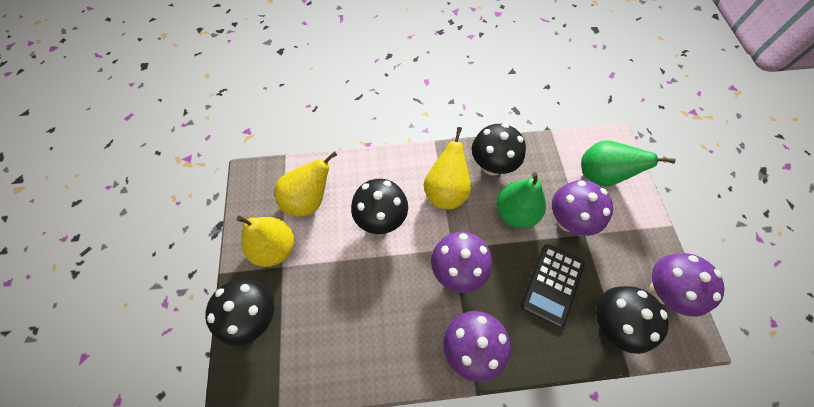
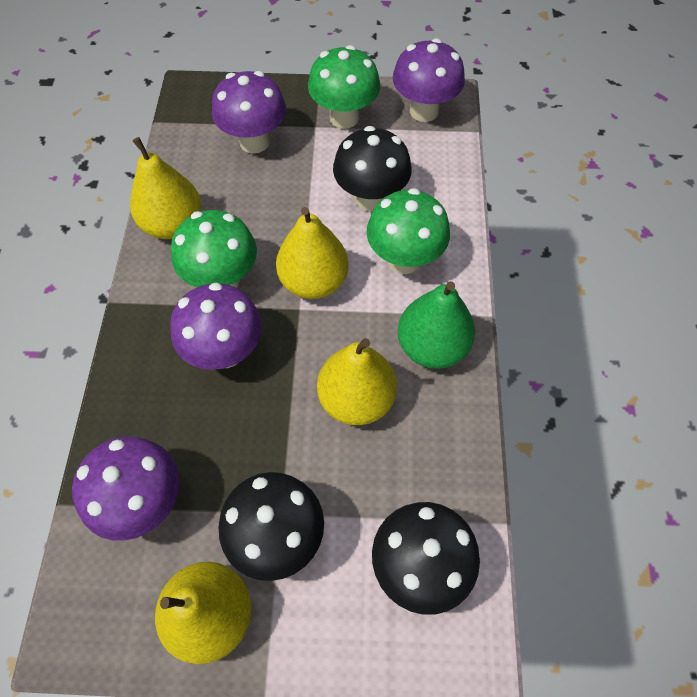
black calculator: [520,244,585,327] = 1 -> none = 0
black mushroom: [205,279,274,346] [351,179,408,234] [472,123,526,176] [596,286,668,354] = 4 -> [219,472,324,581] [333,126,412,212] [372,502,480,615] = 3
green mushroom: none = 0 -> [171,210,257,288] [308,45,380,129] [367,188,450,274] = 3
green pear: [496,172,546,228] [581,140,676,187] = 2 -> [398,281,475,369] = 1
yellow pear: [237,215,294,267] [275,151,337,217] [424,127,471,209] = 3 -> [130,137,201,239] [155,562,252,664] [276,207,349,299] [317,338,397,425] = 4

